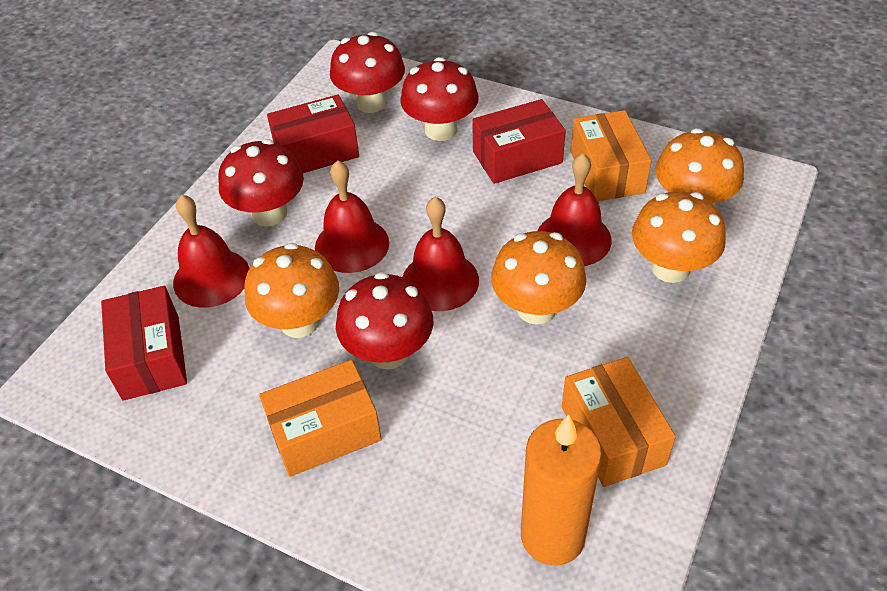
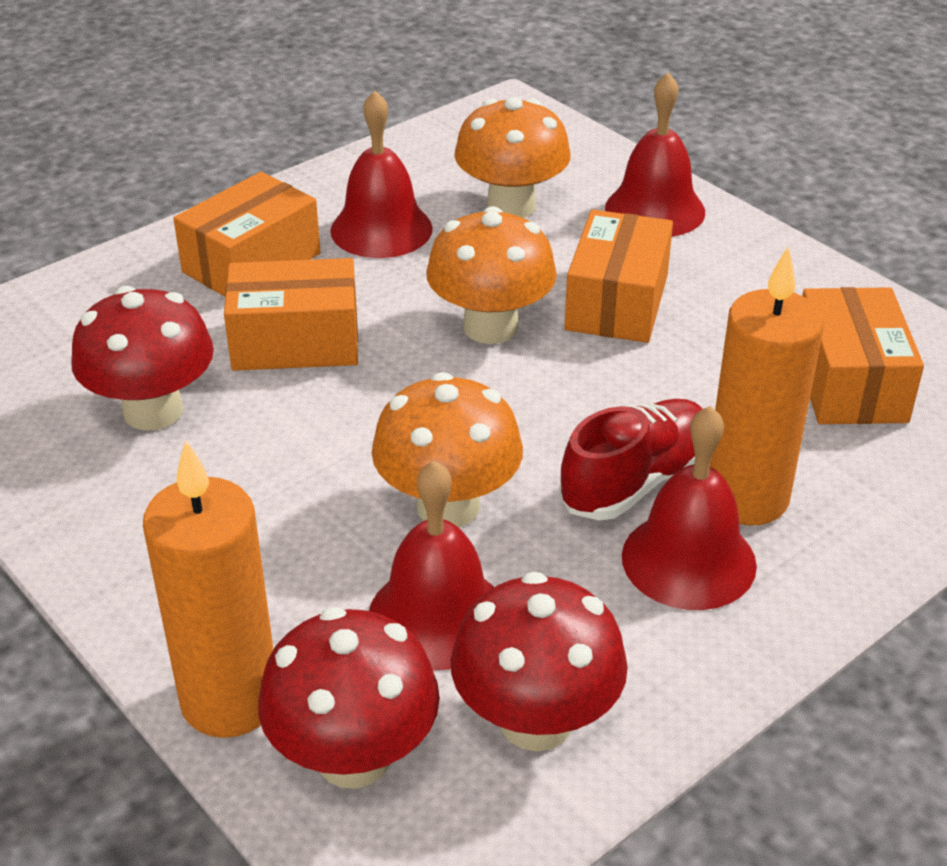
orange box: [259,360,382,477] [562,357,676,487] [570,110,652,201] = 3 -> [173,172,320,297] [224,258,358,371] [564,210,673,343] [802,287,924,424] = 4
orange candle: [521,414,602,566] = 1 -> [143,440,273,738] [710,246,824,526] = 2
orange mushroom: [245,243,339,338] [491,231,586,325] [632,191,726,283] [656,128,744,203] = 4 -> [372,372,523,528] [426,206,557,344] [454,97,571,218] = 3
red box: [101,286,187,401] [267,94,359,173] [472,99,566,184] = 3 -> none = 0
red mushroom: [218,139,304,227] [330,32,405,113] [336,272,433,370] [400,57,479,141] = 4 -> [71,286,214,430] [258,607,440,789] [450,572,628,752] = 3
red shoe: none = 0 -> [559,399,703,520] = 1

